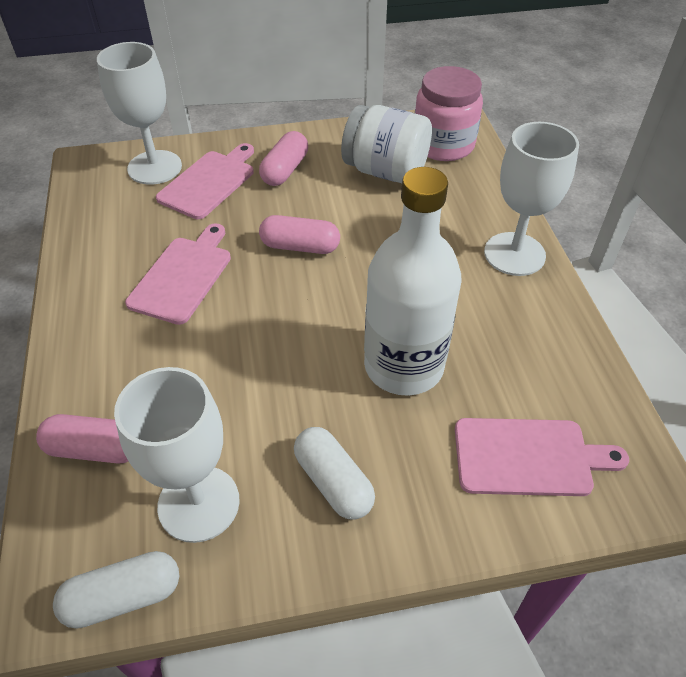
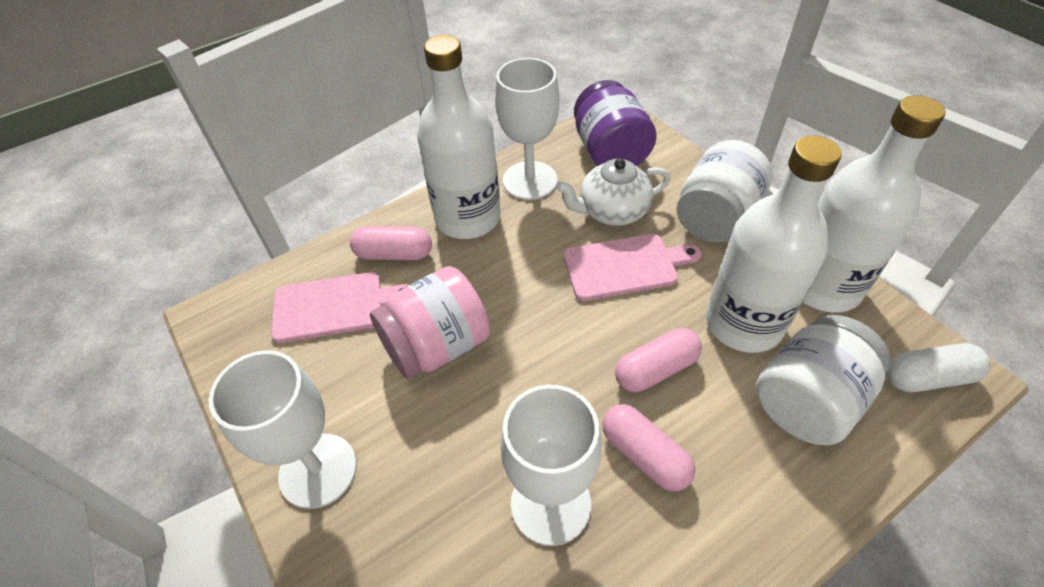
pink cutting board: [125,223,231,325] [156,143,254,219] [455,418,629,496] = 3 -> [271,272,408,343] [563,234,702,301] = 2
purple jar: none = 0 -> [574,80,657,166] = 1
white bottle: [364,167,462,396] = 1 -> [417,35,501,239] [706,136,842,353] [803,95,945,312] = 3
white capsule: [53,551,179,629] [294,427,375,520] = 2 -> [886,343,991,392] = 1
white jar: [341,105,432,183] = 1 -> [677,140,773,242] [756,315,891,445] = 2
white teapot: none = 0 -> [556,158,670,226] = 1

